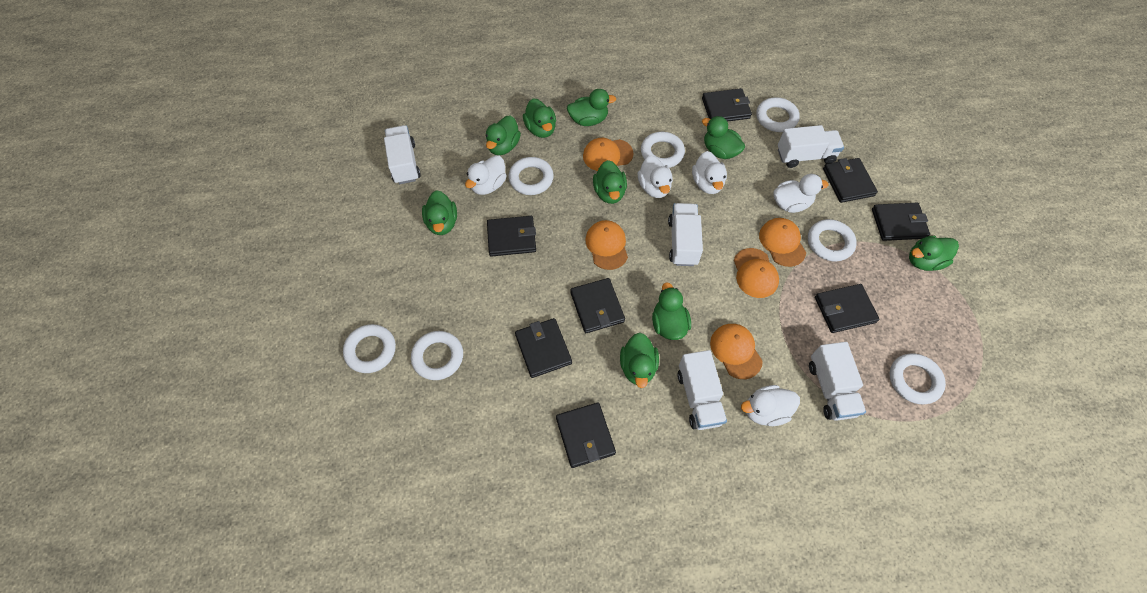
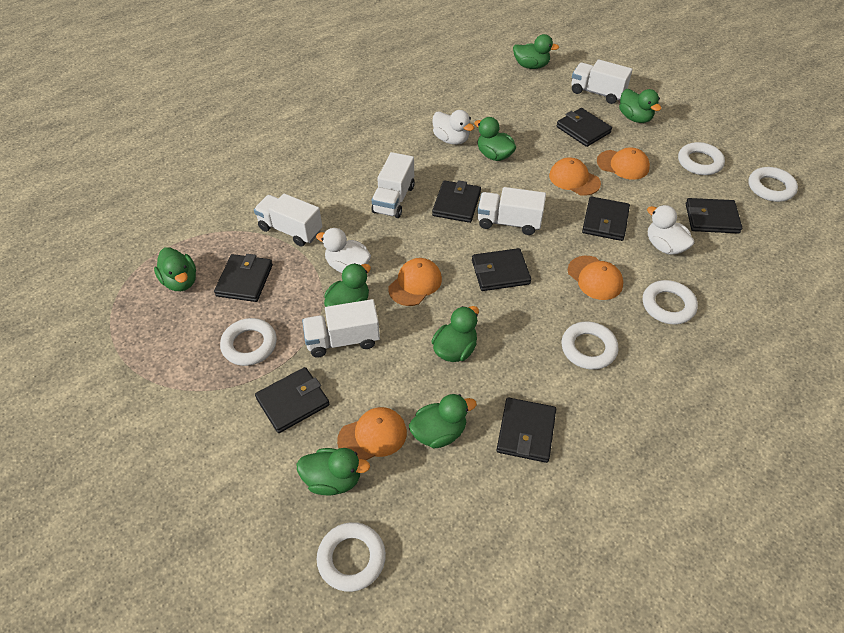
green duck: [422,190,457,235] [486,115,521,155] [523,98,556,138] [567,89,616,126] [593,160,627,204] [620,333,659,388] [652,282,691,340] [702,116,745,159] [909,236,959,271] = 9 -> [154,247,196,291] [296,448,370,495] [324,263,371,307] [409,394,477,448] [432,306,479,362] [474,117,516,161] [513,34,559,69] [619,89,661,123] = 8
white duck: [465,155,507,195] [638,155,673,198] [692,151,727,194] [741,385,800,426] [773,174,828,213] = 5 -> [316,228,371,273] [432,110,474,145] [647,205,694,255] = 3
white ring: [343,324,396,373] [411,331,463,380] [508,157,554,195] [641,132,685,168] [756,97,800,132] [808,219,857,261] [890,353,946,404] = 7 -> [220,318,277,366] [317,522,386,592] [562,321,618,370] [643,280,698,324] [678,142,725,175] [748,167,798,202] = 6

